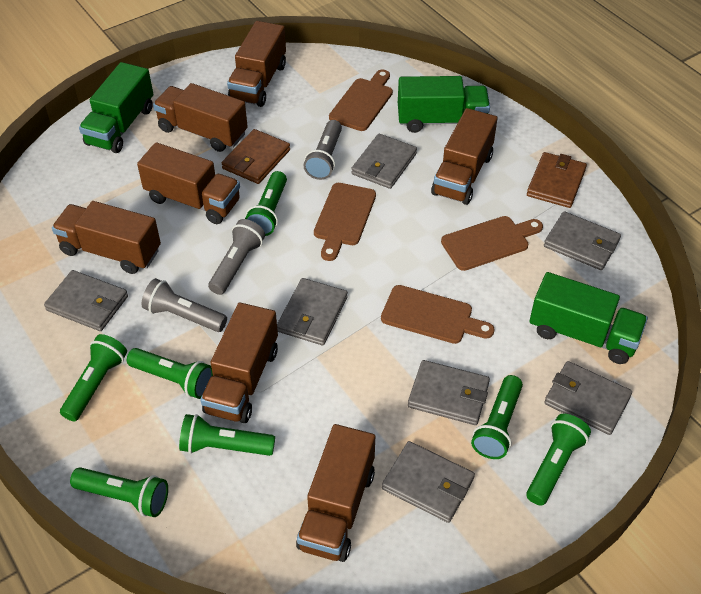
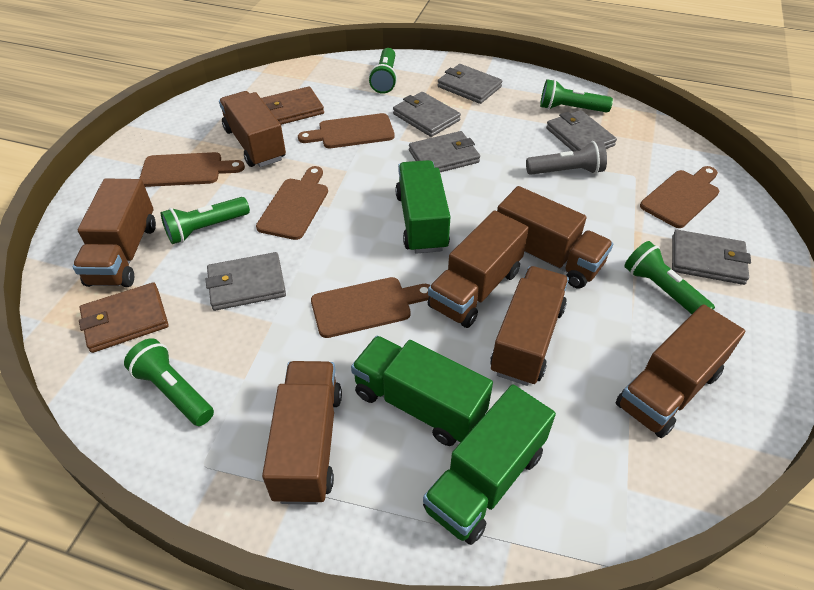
brown cutting board: [314,183,376,261] [329,69,393,131] [381,285,494,344] [441,216,543,271] = 4 -> [139,152,245,187] [256,166,328,240] [298,113,395,148] [311,277,430,338] [640,166,719,228] = 5
green flashlight: [60,334,127,421] [70,467,168,517] [127,348,213,399] [179,414,275,456] [245,171,287,236] [471,375,523,459] [526,414,591,506] = 7 -> [124,338,214,426] [161,197,250,244] [369,48,397,94] [540,79,613,113] [625,241,715,314] = 5
grey flashlight: [142,278,227,332] [208,219,265,295] [303,120,342,180] = 3 -> [526,141,607,175] = 1
grey wallet: [44,270,128,331] [277,278,348,345] [351,134,417,189] [382,441,475,523] [408,360,490,425] [544,212,621,270] [544,361,632,435] = 7 -> [206,252,286,311] [393,92,461,137] [409,131,480,172] [437,64,502,104] [546,110,617,151] [672,230,751,285] = 6

